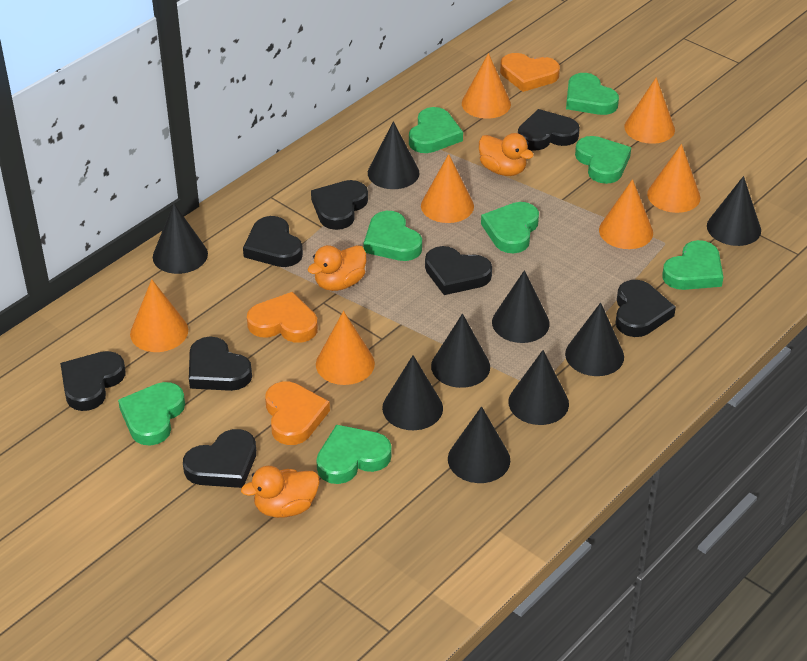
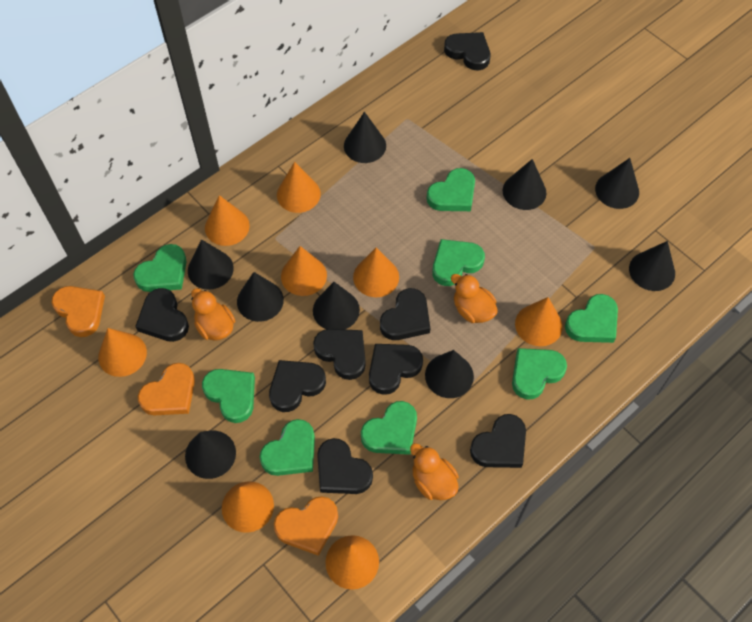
orange cone: [130,279,188,352] [316,311,375,385] [421,154,474,223] [462,53,511,119] [599,179,653,249] [624,77,675,144] [647,144,700,213] = 7 -> [98,328,147,377] [205,195,250,246] [222,481,274,533] [277,162,321,213] [281,246,327,296] [325,535,379,590] [353,247,399,297] [515,297,563,346] = 8

